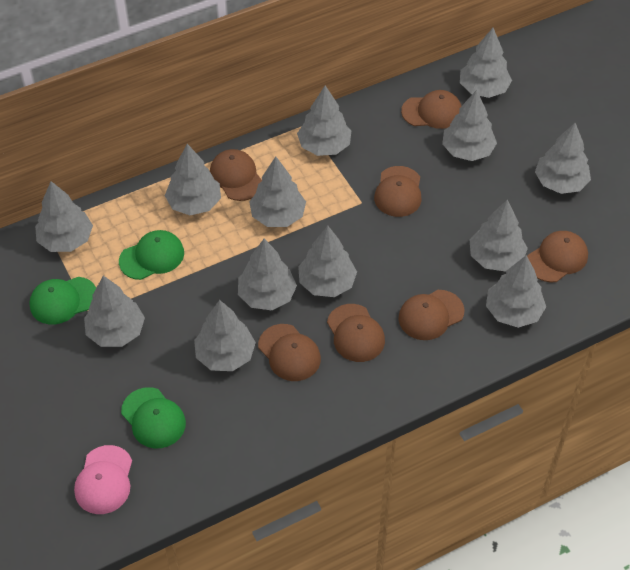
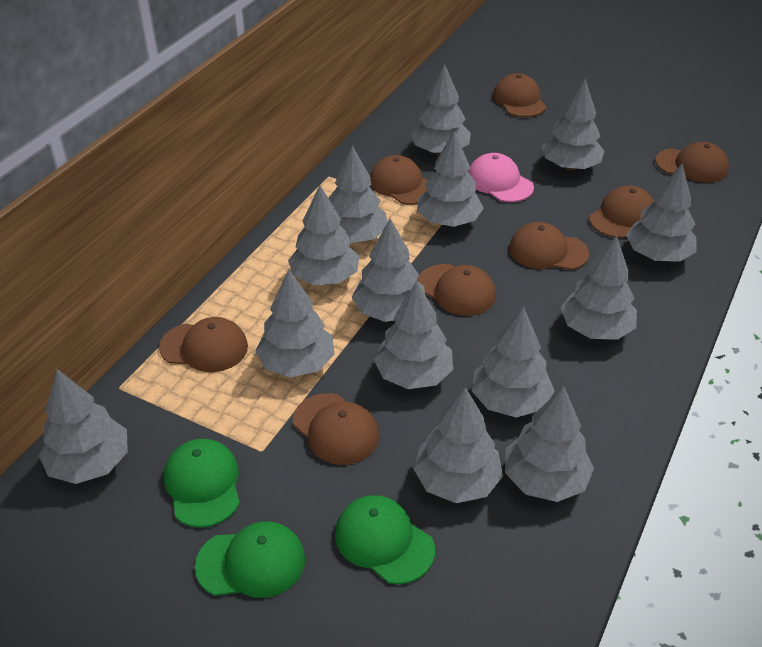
brown cap: [210,149,262,201] [258,324,321,381] [327,304,385,362] [374,166,422,217] [398,290,465,340] [401,90,461,129] [527,231,588,282] = 7 -> [159,317,248,372] [293,393,379,465] [370,155,428,205] [418,264,496,316] [493,73,546,117] [509,222,589,270] [589,186,654,238] [655,142,729,183] = 8
grey tree: [35,181,93,252] [84,276,145,347] [165,144,221,215] [194,300,256,371] [238,239,297,310] [249,157,306,227] [297,85,351,156] [298,226,357,297] [442,90,497,161] [460,28,512,98] [470,199,528,272] [486,255,546,328] [535,123,591,194] = 13 -> [38,369,128,484] [255,269,335,377] [288,185,359,285] [329,145,387,243] [352,218,425,322] [374,281,453,389] [411,64,471,155] [413,387,503,503] [417,130,484,227] [472,307,554,418] [505,386,594,502] [542,79,604,170] [561,235,637,340] [626,164,696,262] = 14

